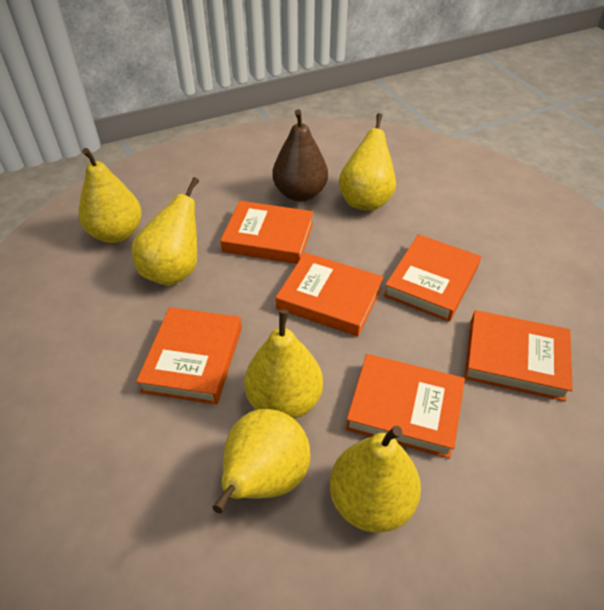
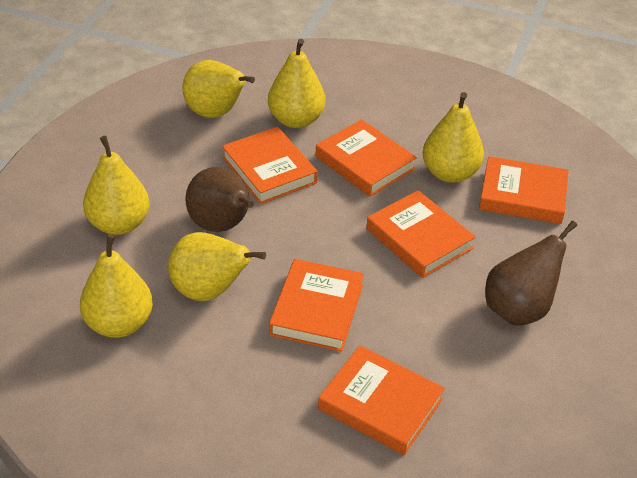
brown pear: [272,109,328,202] = 1 -> [185,167,254,232] [485,221,577,326] = 2

